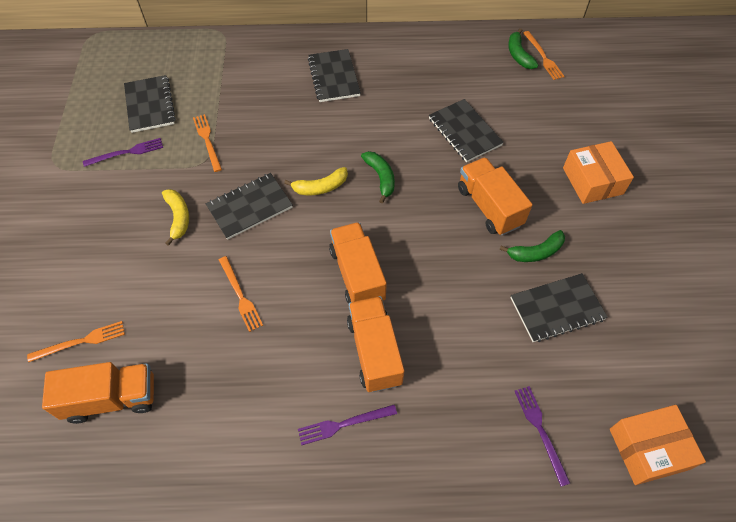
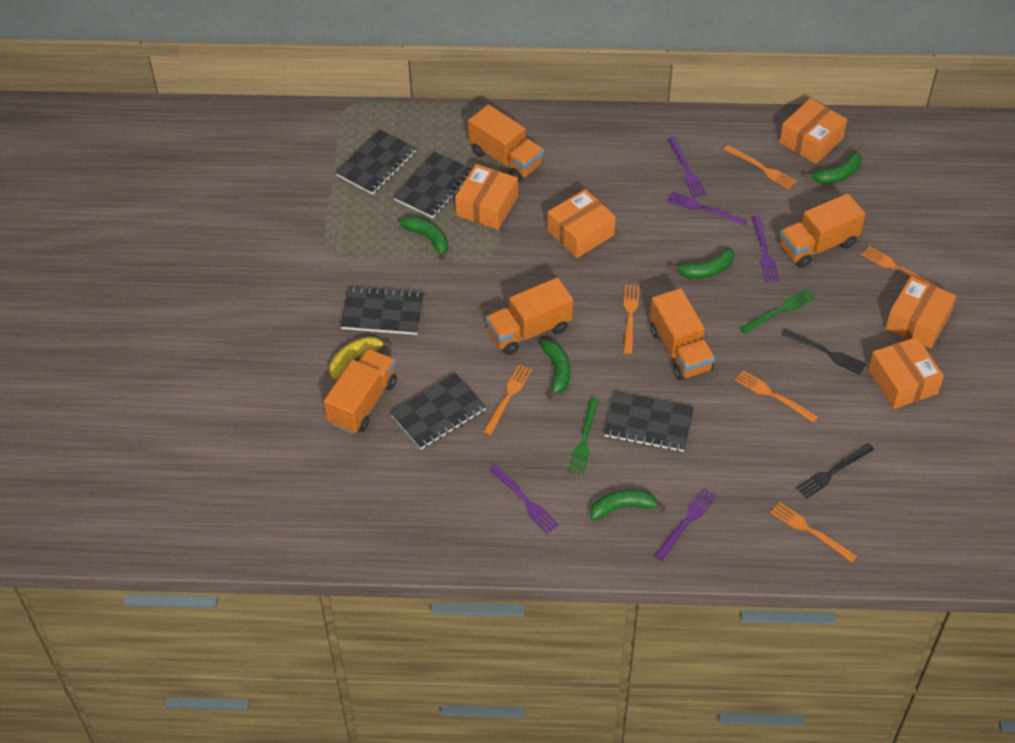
black fork: none = 0 -> [782,328,867,375] [796,443,874,499] = 2
green banana: [361,151,395,203] [499,230,565,262] [508,28,538,69] = 3 -> [400,216,448,261] [540,340,570,399] [590,490,666,520] [670,248,734,279] [804,151,862,184] = 5
green fork: none = 0 -> [569,397,599,475] [740,289,815,334] = 2
orange box: [563,141,634,204] [610,405,706,485] = 2 -> [455,164,518,230] [547,189,616,258] [779,98,847,164] [868,337,944,409] [885,276,956,349] = 5
orange fork: [27,321,125,362] [193,114,222,172] [219,256,263,332] [523,31,565,80] = 4 -> [483,365,532,436] [623,285,639,354] [723,145,797,189] [735,370,818,423] [770,502,857,563] [861,246,942,289] = 6
orange truck: [42,362,154,424] [329,222,387,304] [347,296,404,392] [458,157,533,236] = 4 -> [324,349,397,434] [468,104,544,182] [486,278,573,355] [650,288,715,380] [780,194,866,268] = 5
purple fork: [83,138,163,167] [298,405,397,445] [515,386,570,487] = 3 -> [490,464,559,534] [654,488,717,561] [667,137,707,198] [667,191,748,226] [751,216,780,282] = 5
yellow banana: [162,189,189,246] [284,167,348,195] = 2 -> [329,336,391,380] = 1

